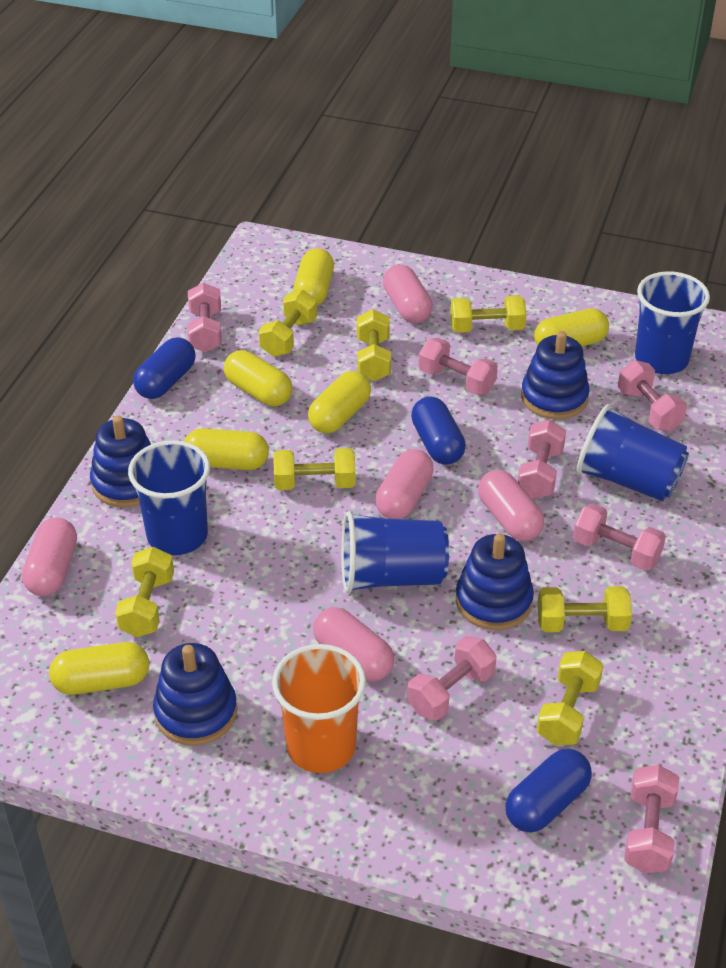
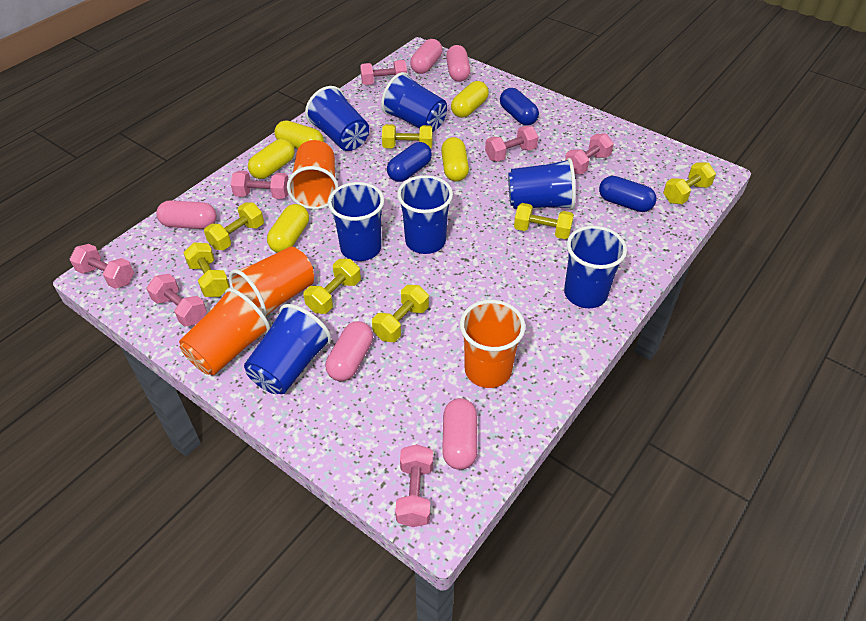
blue cup: [128,440,210,555] [341,511,449,593] [577,404,689,501] [635,271,710,374] = 4 -> [244,304,331,394] [305,86,369,151] [328,182,384,261] [381,72,447,131] [397,175,453,254] [508,158,576,210] [564,226,627,308] = 7
blue stacking toy: [90,415,151,507] [153,643,237,746] [456,533,534,630] [521,331,590,419] = 4 -> none = 0
orange cup: [272,644,366,773] = 1 -> [179,288,270,375] [229,246,314,317] [287,140,339,210] [460,300,525,388] = 4
yellow capsule: [49,642,149,695] [184,428,269,470] [224,350,292,406] [293,248,334,306] [308,371,371,433] [534,308,609,346] = 6 -> [248,139,295,179] [267,204,309,253] [274,121,324,149] [441,137,469,182] [451,81,489,118] = 5

